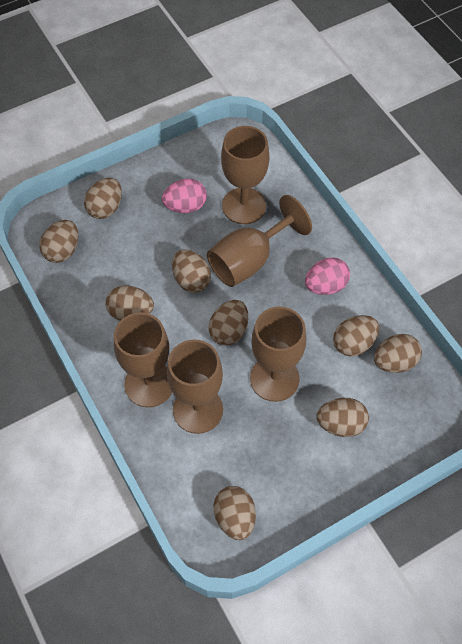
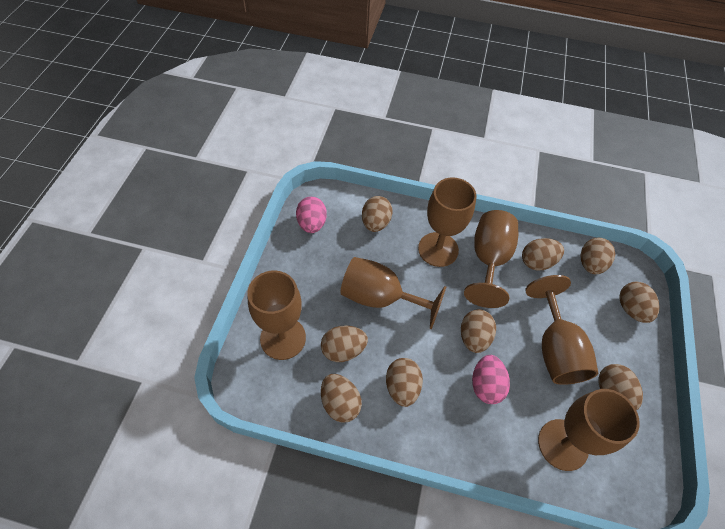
brown goblet: [114,312,172,407] [167,340,223,434] [207,195,312,287] [221,126,269,224] [250,307,306,402] = 5 -> [247,271,306,360] [340,257,446,330] [418,178,476,267] [464,210,518,308] [525,275,598,385] [538,389,640,471] = 6

